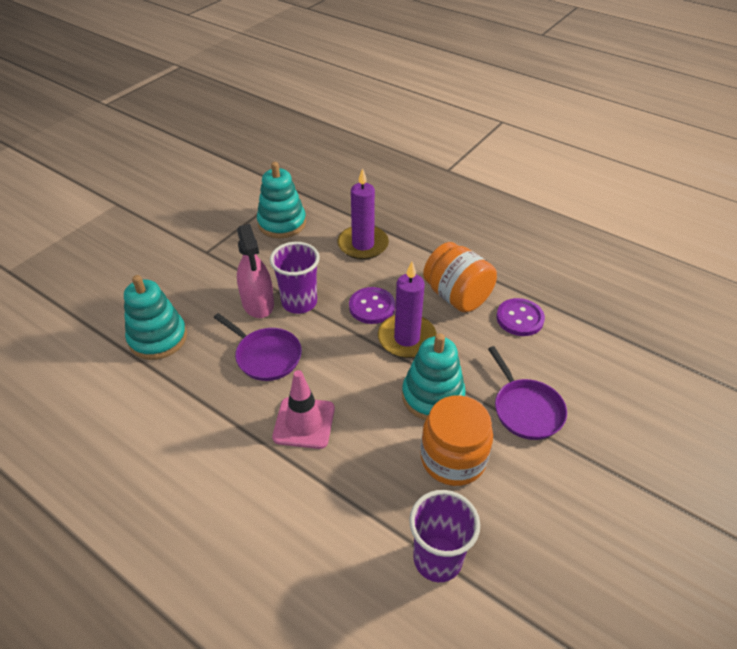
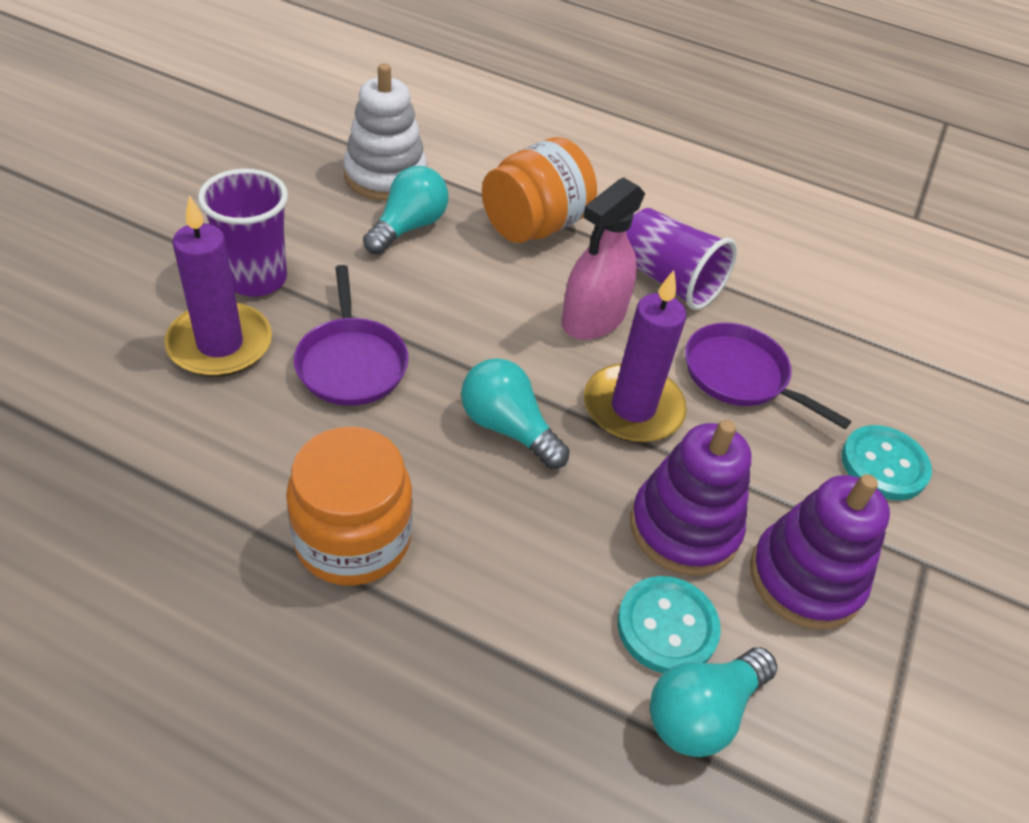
pink traffic cone: [272,370,335,449] = 1 -> none = 0
purple button: [349,287,395,324] [496,298,545,336] = 2 -> none = 0
purple stacking toy: none = 0 -> [630,420,751,576] [750,474,890,630] = 2
turquoise button: none = 0 -> [617,576,721,674] [841,425,932,500] = 2
turquoise light bulb: none = 0 -> [363,166,448,255] [461,358,570,469] [649,647,777,757] = 3
turquoise stacking toy: [124,275,187,360] [257,162,306,238] [402,333,466,420] = 3 -> none = 0
white stacking toy: none = 0 -> [343,63,427,201] = 1

